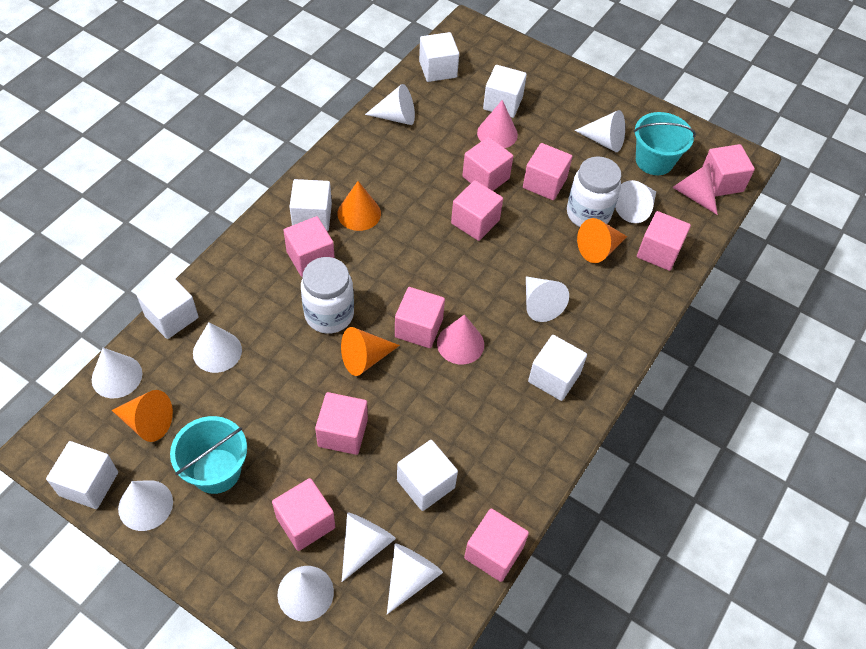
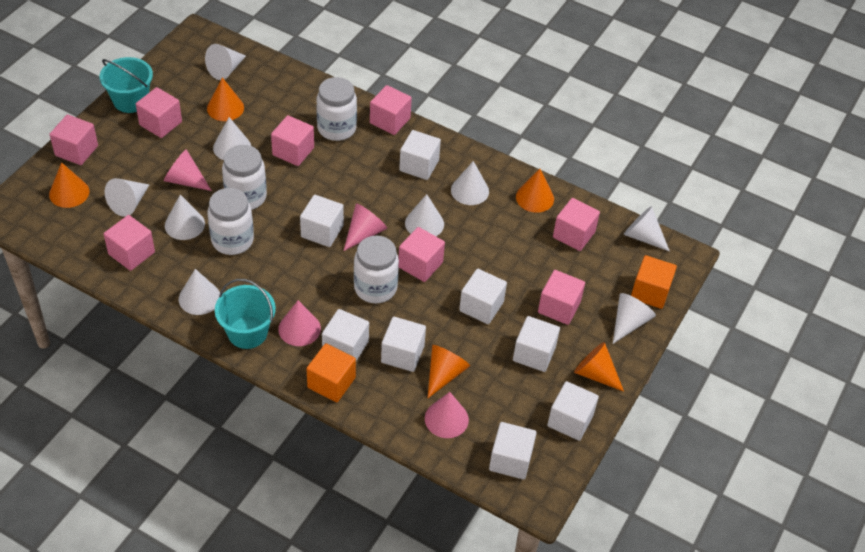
orange cone: [112,390,173,442] [337,181,381,231] [341,327,400,376] [577,218,627,263] = 4 -> [49,162,89,208] [207,77,244,121] [428,345,470,398] [516,169,554,213] [574,342,624,392] = 5
orange cube: none = 0 -> [306,343,356,402] [631,255,677,309] = 2
pink cone: [437,314,484,365] [477,100,518,148] [672,163,718,215] = 3 -> [164,149,212,191] [278,300,321,346] [344,203,387,251] [425,392,469,438] = 4
pink cube: [272,478,335,551] [283,216,335,277] [315,392,368,455] [395,287,445,348] [451,180,503,241] [462,137,513,191] [464,508,529,582] [523,143,572,200] [637,211,691,271] [702,144,755,196] = 10 -> [50,114,98,165] [104,215,155,271] [136,87,182,138] [271,115,314,166] [370,85,412,135] [399,227,445,282] [538,270,585,325] [553,198,600,251] = 8
white cone: [92,348,142,398] [118,480,173,531] [193,322,242,373] [277,566,334,621] [342,512,396,582] [365,84,415,125] [387,544,443,614] [526,277,569,322] [575,110,625,152] [615,180,656,223] = 10 -> [105,178,149,217] [165,195,205,240] [179,269,220,315] [205,44,246,80] [213,117,251,160] [405,194,444,236] [451,161,489,205] [613,293,656,344] [624,206,670,252] = 9
white cube: [46,441,118,509] [137,273,199,339] [289,179,332,231] [397,440,458,511] [419,32,459,82] [483,65,527,118] [528,335,587,401] = 7 -> [300,195,344,247] [322,309,369,361] [381,317,426,372] [399,130,441,180] [459,269,507,324] [489,422,537,479] [513,316,560,372] [547,381,599,441] = 8
white jar: [301,257,354,334] [567,156,621,227] = 2 -> [208,188,254,255] [222,145,267,210] [316,77,357,141] [354,236,399,303] = 4

